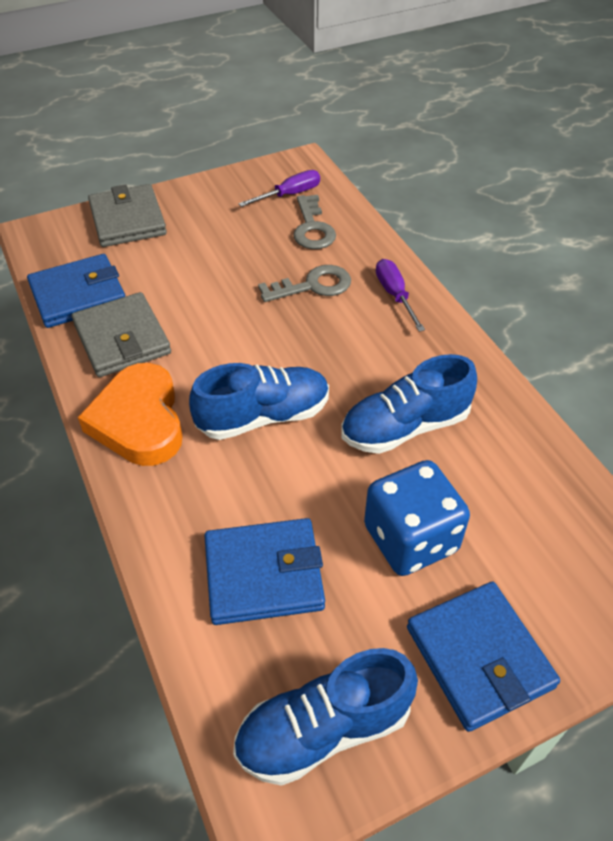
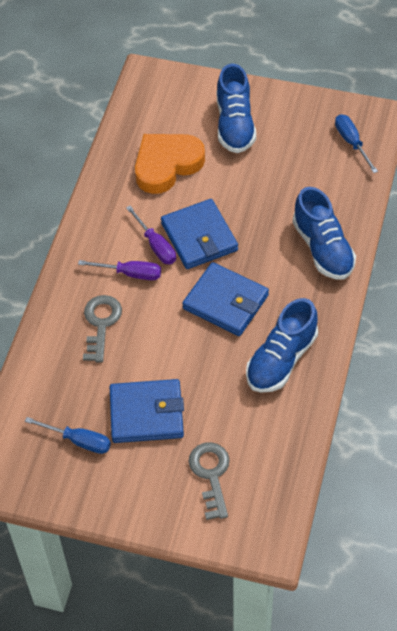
blue dice: [364,460,470,576] = 1 -> none = 0
blue screwdriver: none = 0 -> [25,417,111,454] [335,114,378,173] = 2
grey wallet: [71,292,171,377] [88,184,167,247] = 2 -> none = 0

